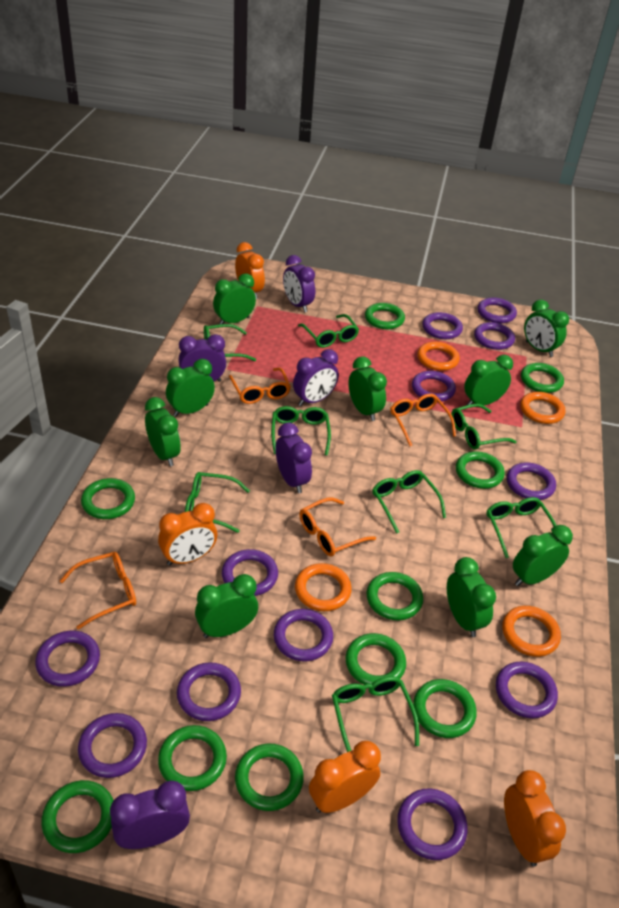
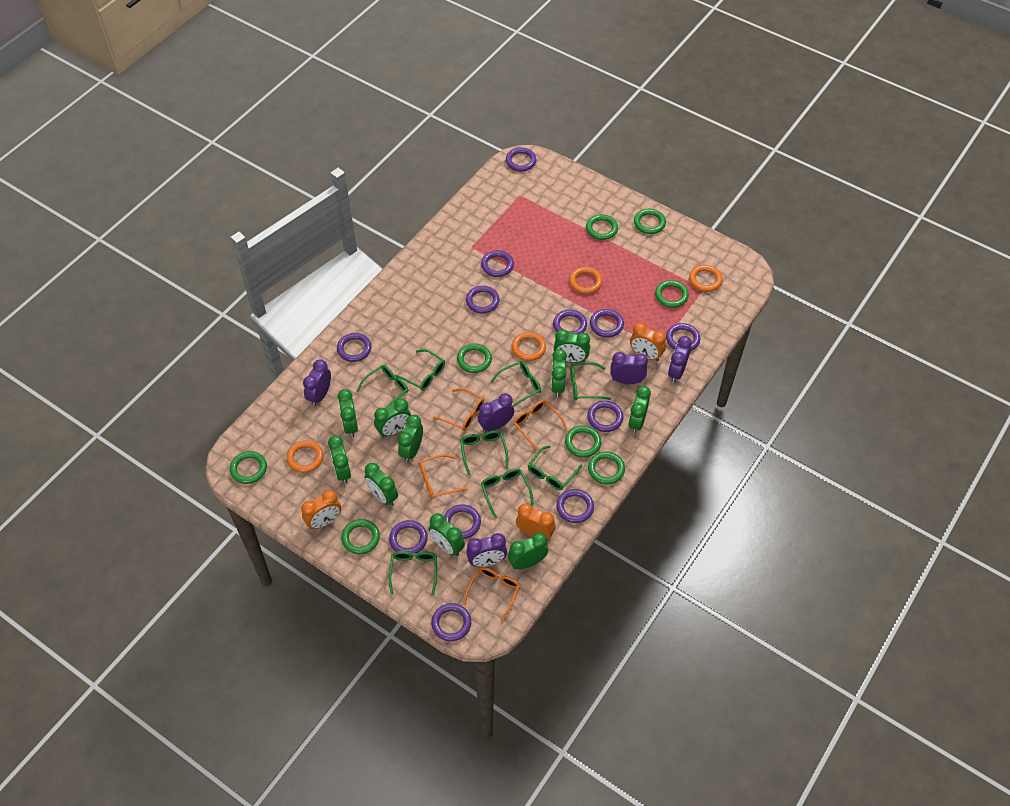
green clock: [145,397,181,466] [166,359,215,417] [195,574,258,638] [213,273,256,324] [348,356,387,421] [447,557,496,637] [464,355,513,405] [513,525,573,586] [524,299,569,357] = 9 -> [328,435,351,484] [338,389,358,437] [364,463,398,506] [374,398,411,438] [398,415,423,462] [429,513,465,556] [508,533,548,569] [551,349,567,397] [554,329,590,363] [628,386,651,434] = 10
green ring: [41,780,114,853] [81,478,135,519] [158,725,227,791] [235,744,304,811] [346,633,406,685] [365,303,405,329] [367,572,423,620] [413,679,477,738] [456,451,505,489] [521,363,564,393] = 10 -> [230,451,267,484] [341,519,380,554] [457,343,492,373] [565,425,602,458] [586,214,618,240] [588,451,625,484] [634,209,666,234] [655,280,689,308] = 8
orange clock: [158,503,217,566] [235,242,265,299] [309,741,381,813] [504,770,566,866] = 4 -> [301,490,341,529] [516,504,556,540] [630,323,666,361] = 3

